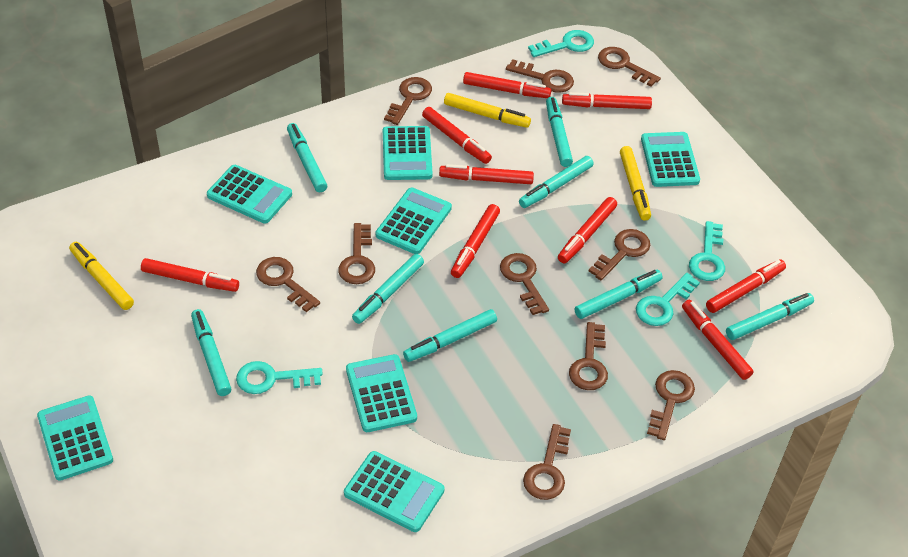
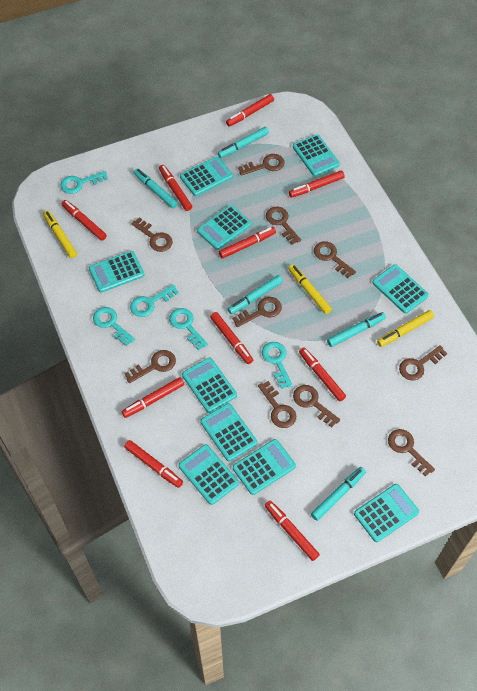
red marker: [141,258,239,292] [422,107,492,164] [439,164,534,184] [451,204,500,278] [463,72,551,98] [558,197,617,263] [562,92,652,109] [682,300,754,380] [706,259,786,313] = 9 -> [62,200,107,241] [122,377,184,418] [124,440,183,488] [159,165,192,211] [210,312,253,364] [219,227,276,259] [226,94,274,126] [265,500,320,561] [289,170,345,198] [299,347,346,401] = 10
turquoise calculator: [37,395,113,481] [207,165,292,224] [344,451,444,532] [346,354,417,432] [376,188,452,254] [383,126,433,180] [641,132,700,187] = 7 -> [89,251,144,293] [179,444,239,505] [180,156,233,196] [182,358,237,413] [197,205,251,250] [200,403,257,461] [233,439,296,495] [293,134,340,176] [354,484,419,542] [372,264,429,314] = 10
turquoise key: [236,361,323,394] [528,30,594,57] [636,273,700,326] [689,221,725,281] = 4 -> [60,171,108,194] [93,307,135,346] [130,284,179,317] [169,308,208,350] [262,342,293,389] = 5
turquoise marker: [191,309,231,396] [287,123,327,192] [352,254,424,324] [403,309,497,362] [519,156,594,208] [546,97,573,167] [575,270,662,319] [726,293,814,340] = 8 -> [134,168,178,208] [218,127,269,158] [228,275,283,314] [311,467,366,521] [327,312,386,347] = 5

